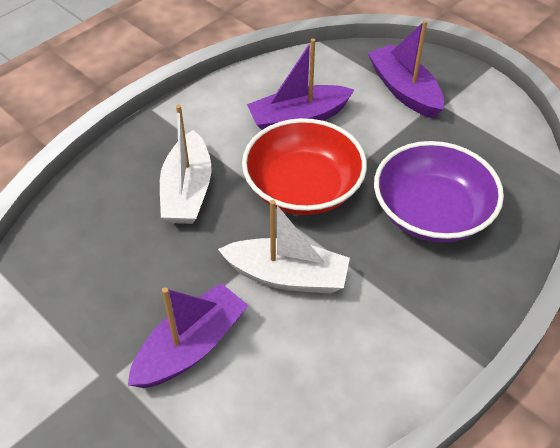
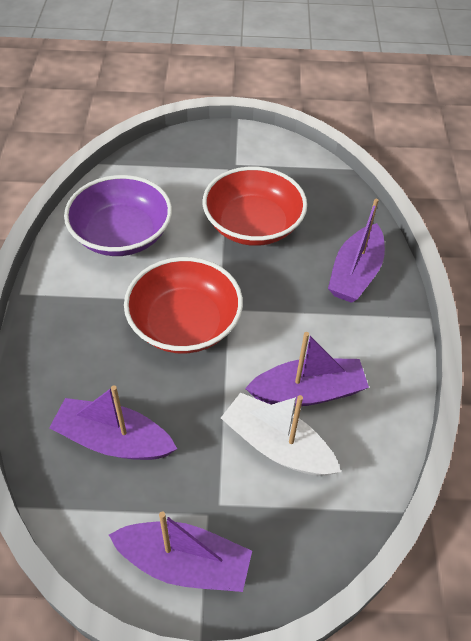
purple boat: [128,283,248,388] [247,38,354,130] [368,20,444,119] = 3 -> [49,385,177,460] [109,511,252,592] [245,332,369,406] [328,199,385,303] = 4
red bowl: [242,118,367,215] = 1 -> [124,257,243,354] [203,167,307,246] = 2
white boat: [160,105,211,224] [218,200,350,294] = 2 -> [221,392,341,476] = 1

